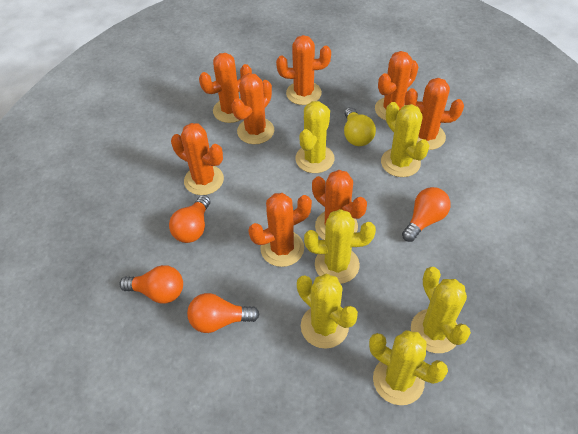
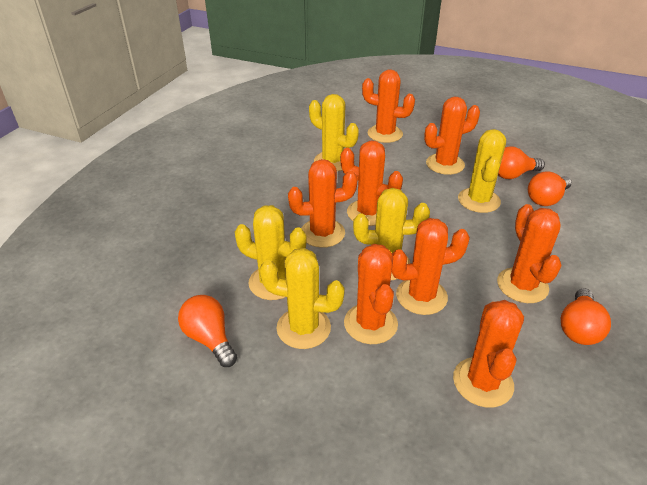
yellow cactus: [295,101,334,173] [297,274,358,349] [304,209,376,284] [369,330,448,405] [381,102,430,177] [411,267,471,353] = 6 -> [235,205,307,300] [259,248,345,349] [309,94,359,171] [353,188,430,280] [458,129,506,213] = 5
yellow light bulb: [344,107,376,146] = 1 -> none = 0

